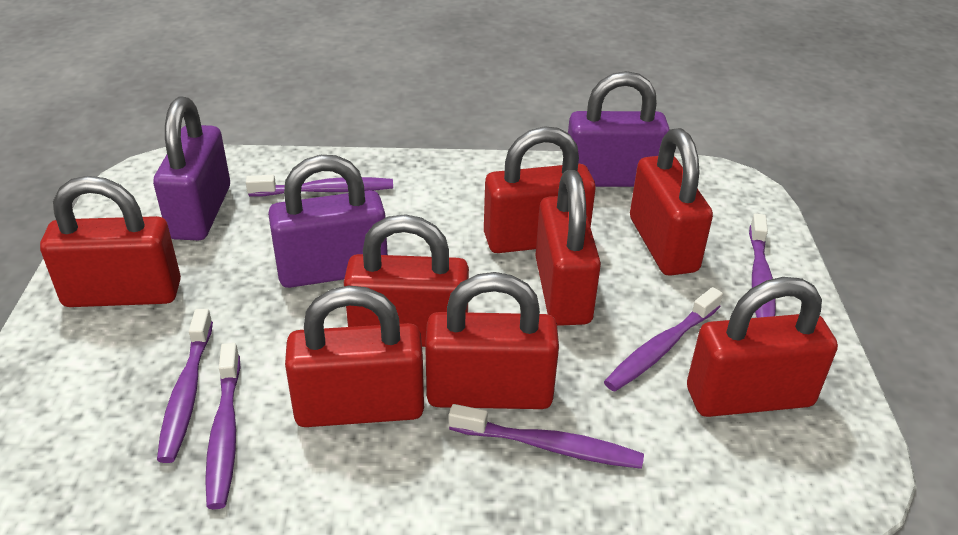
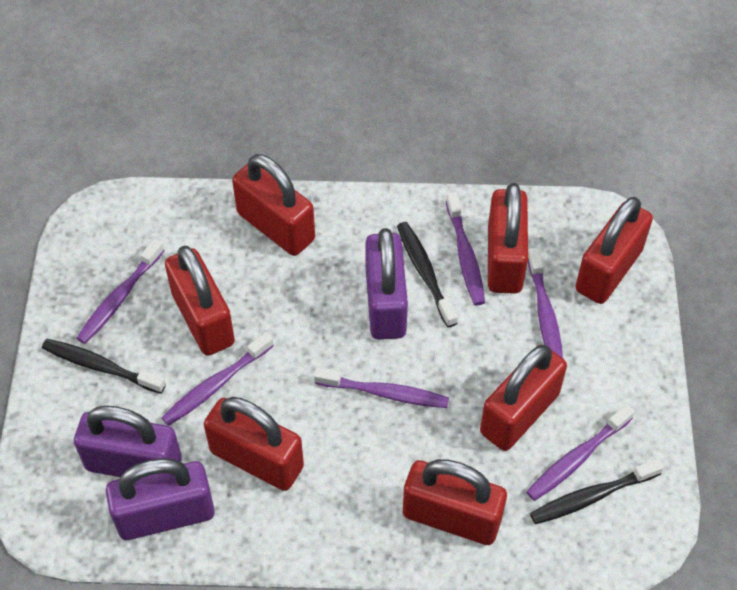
black toothbrush: none = 0 -> [42,339,166,394] [397,222,458,327] [530,458,664,524] = 3
red padlock: [40,176,181,307] [285,286,424,427] [344,214,469,347] [425,272,559,409] [484,126,596,253] [535,170,601,326] [630,128,713,276] [687,277,838,417] = 8 -> [165,246,235,356] [204,397,304,491] [232,154,315,256] [403,459,507,545] [480,345,567,451] [488,183,528,294] [575,197,653,304] = 7

